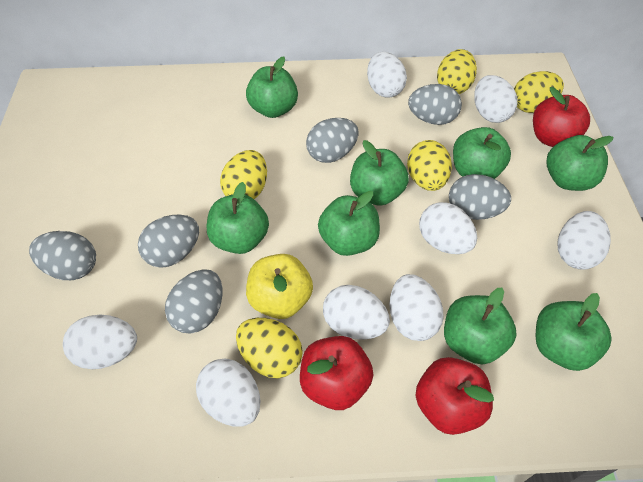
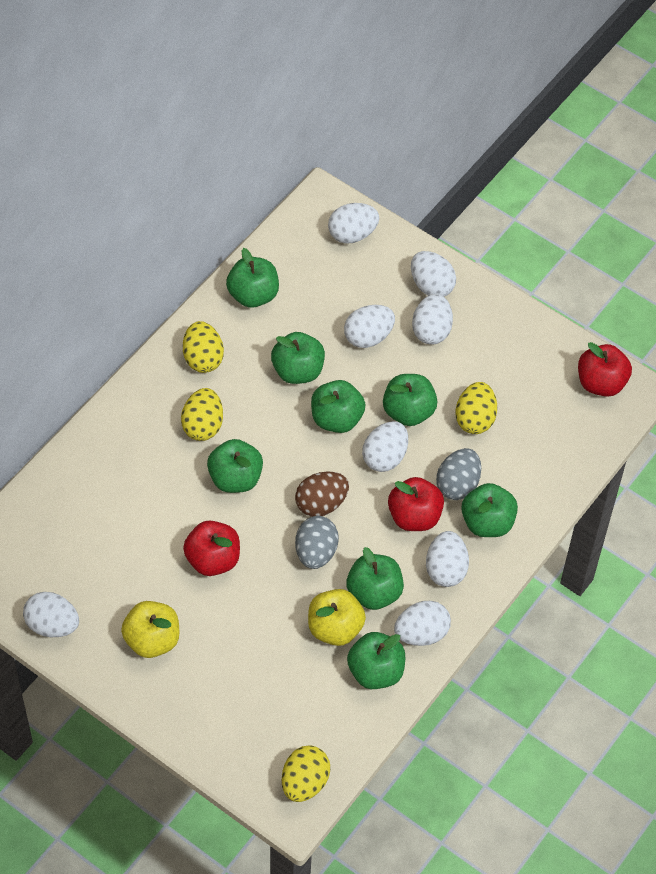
brown egg: none = 0 -> [295,472,349,517] = 1
grey egg: [29,231,96,280] [138,215,199,268] [165,269,223,334] [306,118,358,163] [408,84,462,125] [449,174,511,220] = 6 -> [295,516,339,569] [436,448,481,500] = 2
yellow apple: [246,254,313,319] = 1 -> [121,601,179,658] [308,589,366,646] = 2
yellow egg: [220,150,267,199] [236,318,303,379] [407,140,452,191] [437,49,477,94] [514,71,564,113] = 5 -> [181,388,223,441] [183,321,224,373] [282,746,330,802] [455,382,497,434] = 4

